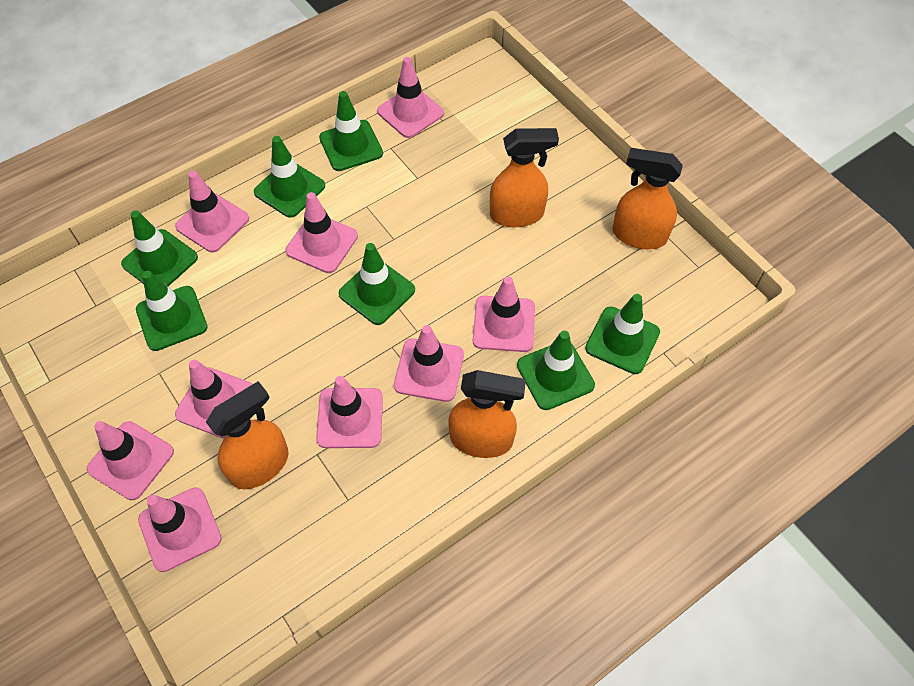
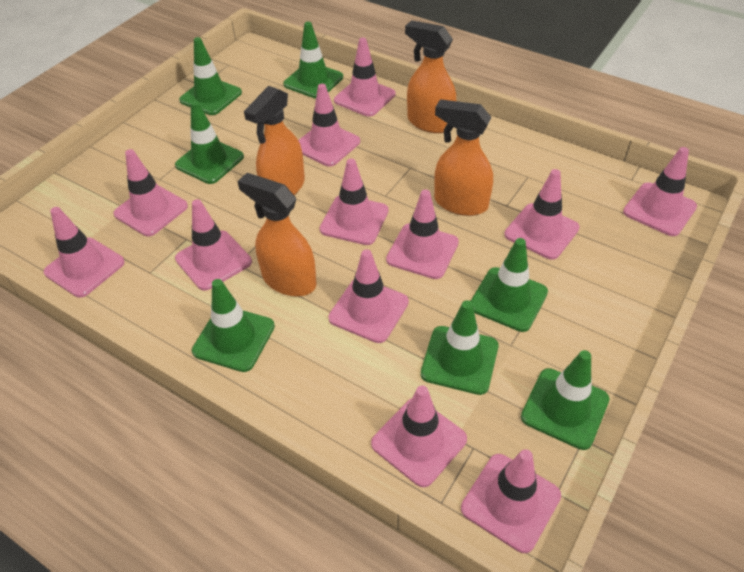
pink traffic cone: [86,421,174,500] [138,487,222,572] [175,171,249,252] [175,360,253,438] [285,192,358,273] [316,376,383,448] [377,57,444,138] [394,325,464,402] [473,277,535,352] = 9 -> [44,207,125,298] [113,149,188,236] [175,199,252,291] [298,84,360,167] [320,158,388,245] [328,249,409,343] [334,38,395,117] [371,385,467,487] [386,189,459,279] [461,449,561,553] [504,169,580,260] [623,147,697,236] = 12

